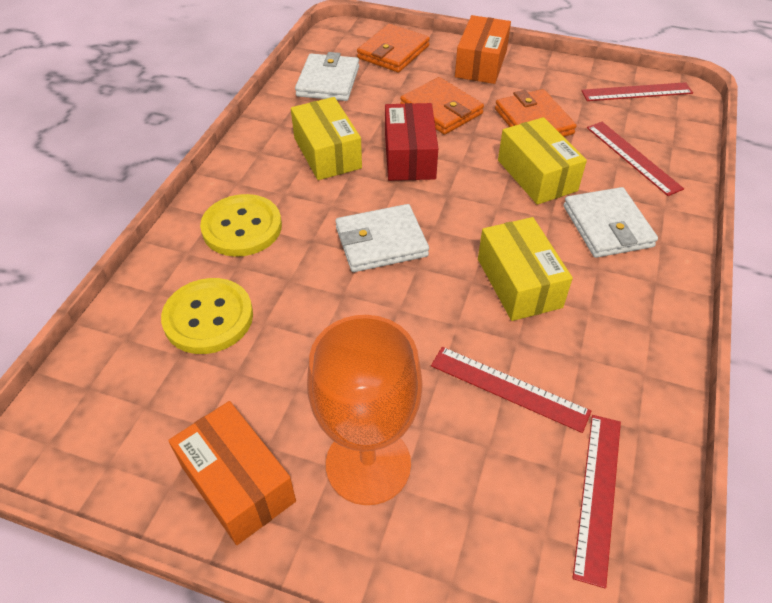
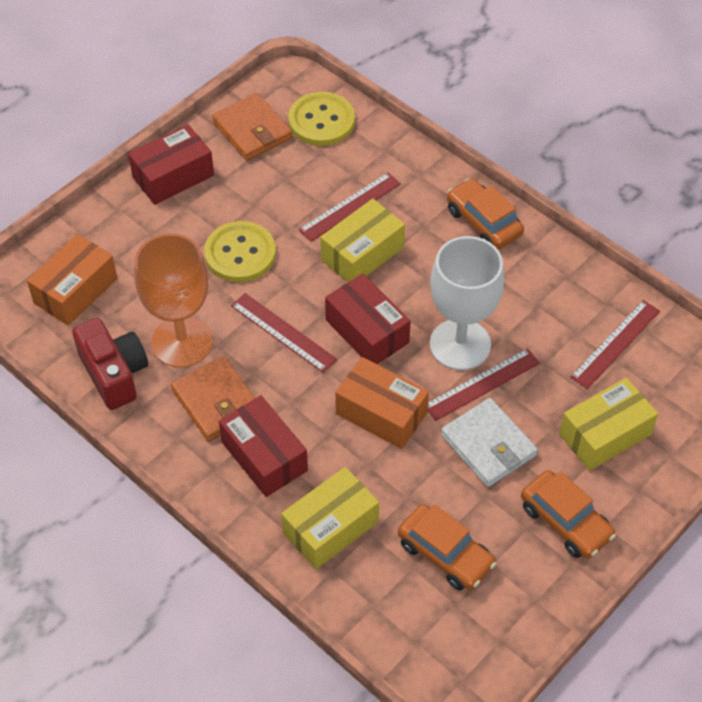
orange car: none = 0 -> [398,504,496,591] [447,178,524,249] [521,470,616,559] = 3
orange wallet: [357,24,430,72] [400,77,484,135] [495,89,577,137] = 3 -> [171,356,255,442] [212,93,292,161] = 2
red box: [385,103,438,181] = 1 -> [128,124,214,205] [219,395,308,497] [325,274,411,364] = 3
red camera: none = 0 -> [72,318,148,410] = 1
white goblet: none = 0 -> [430,236,504,370] = 1
white wallet: [295,52,359,101] [335,204,429,272] [564,187,658,258] = 3 -> [441,398,538,487] = 1

